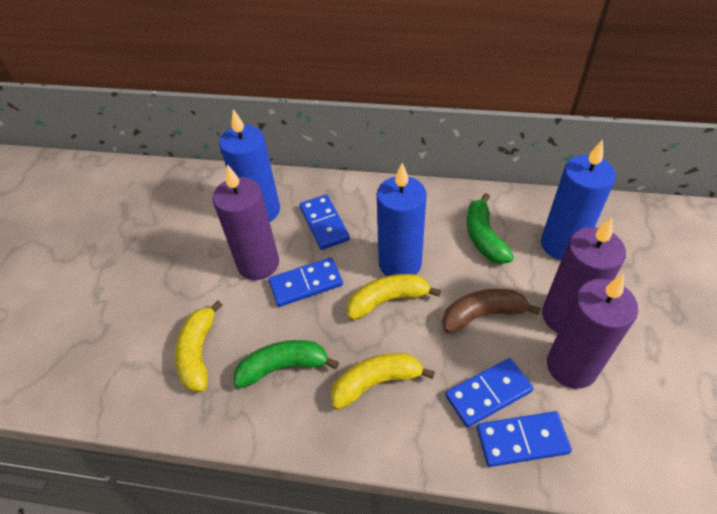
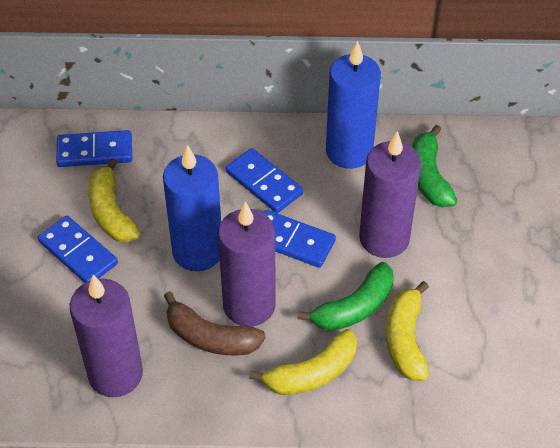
blue candle: [219,109,280,222] [377,163,427,276] [541,140,616,260] = 3 -> [163,145,221,271] [326,41,381,169] = 2

